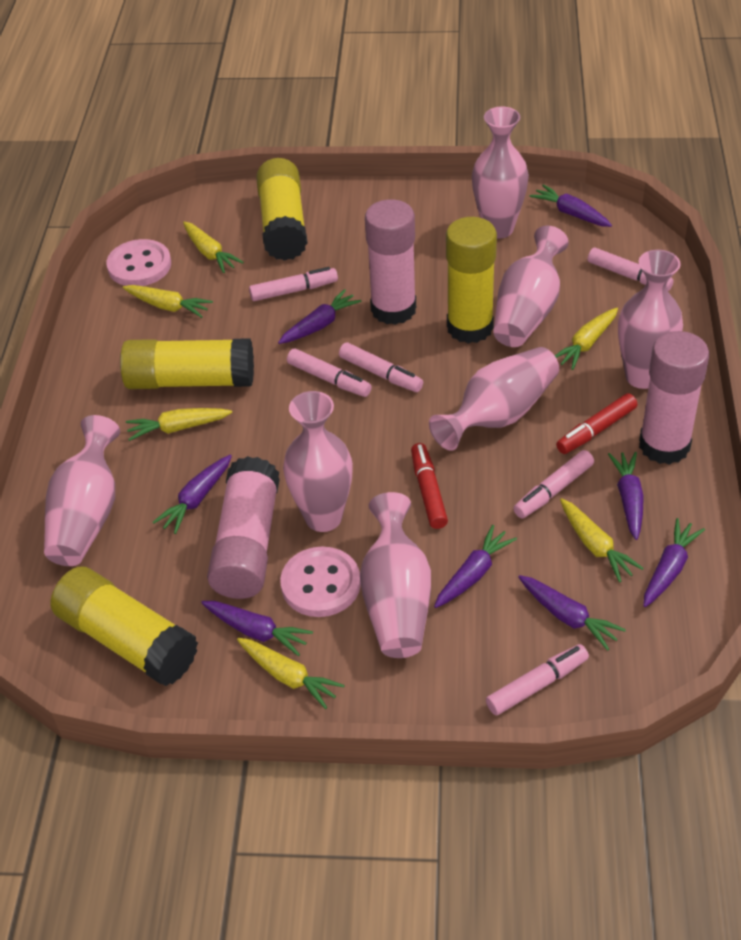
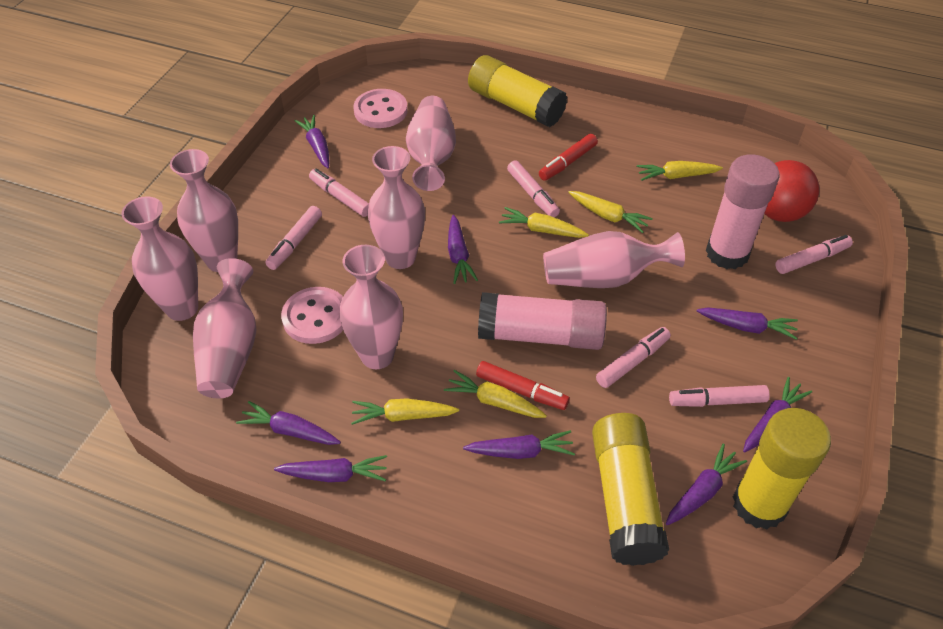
pink glue stick: [207,456,280,599] [365,199,416,325] [639,331,709,465] = 3 -> [478,292,607,350] [706,154,779,269] = 2
red ball: none = 0 -> [764,160,820,222] = 1
yellow carrot: [123,285,213,318] [126,408,232,441] [183,221,244,273] [237,638,345,709] [555,308,618,370] [560,498,644,583] = 6 -> [351,398,459,425] [444,370,547,418] [499,207,589,238] [568,191,653,233] [637,161,723,181] = 5
yellow glue stick: [50,567,198,686] [120,338,254,389] [256,158,308,261] [446,217,497,344] = 4 -> [468,55,567,127] [592,413,669,566] [733,408,831,530] = 3

